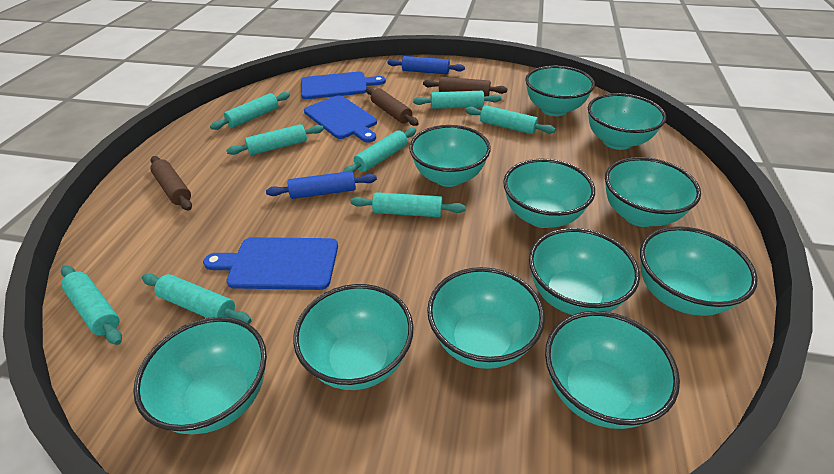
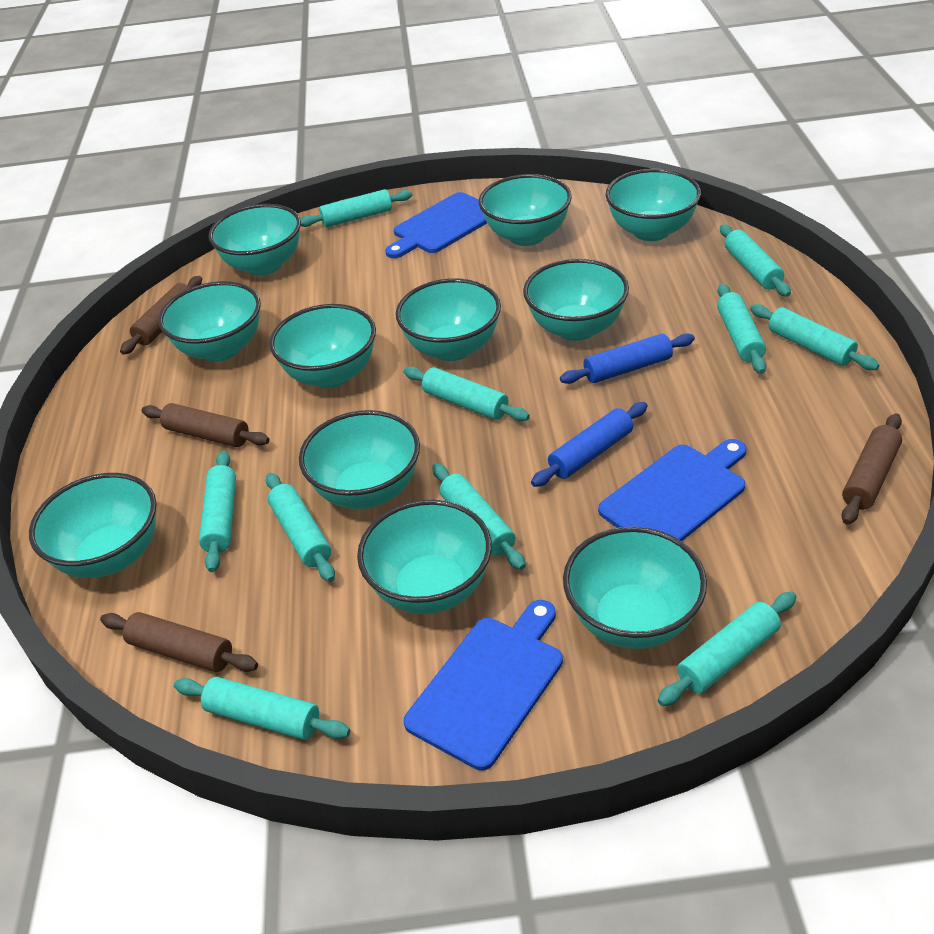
brown rolling pin: [150,156,192,211] [366,87,419,126] [423,77,507,96] = 3 -> [100,612,258,672] [120,276,202,355] [141,403,270,447] [841,413,902,525] = 4
turquoise rolling pin: [61,265,122,345] [142,274,252,324] [210,92,290,130] [226,124,324,155] [343,128,416,172] [351,192,466,217] [413,91,501,109] [465,105,556,134] = 8 -> [174,677,350,740] [199,451,236,572] [266,473,335,582] [300,189,412,227] [404,367,530,421] [432,463,526,570] [658,592,797,706] [717,284,766,374] [720,224,791,297] [750,304,879,370] = 10

